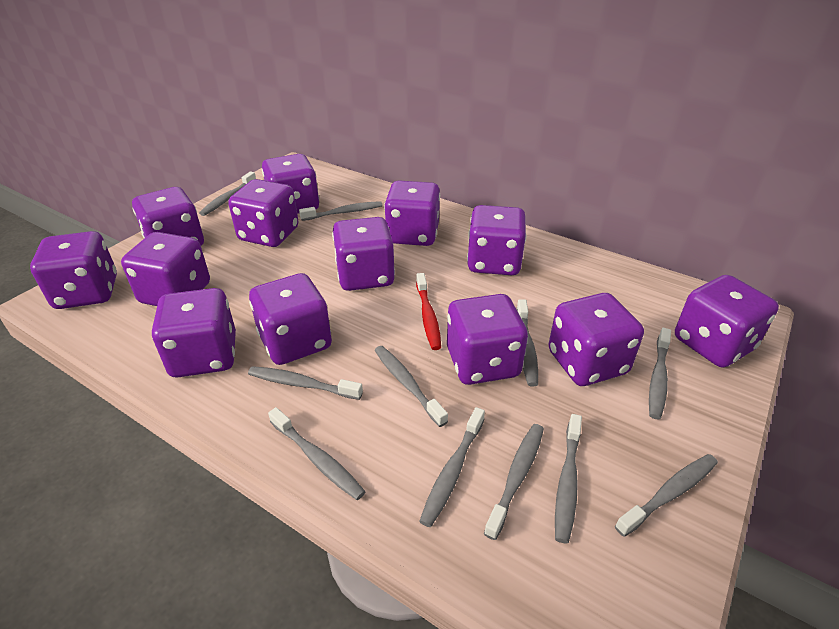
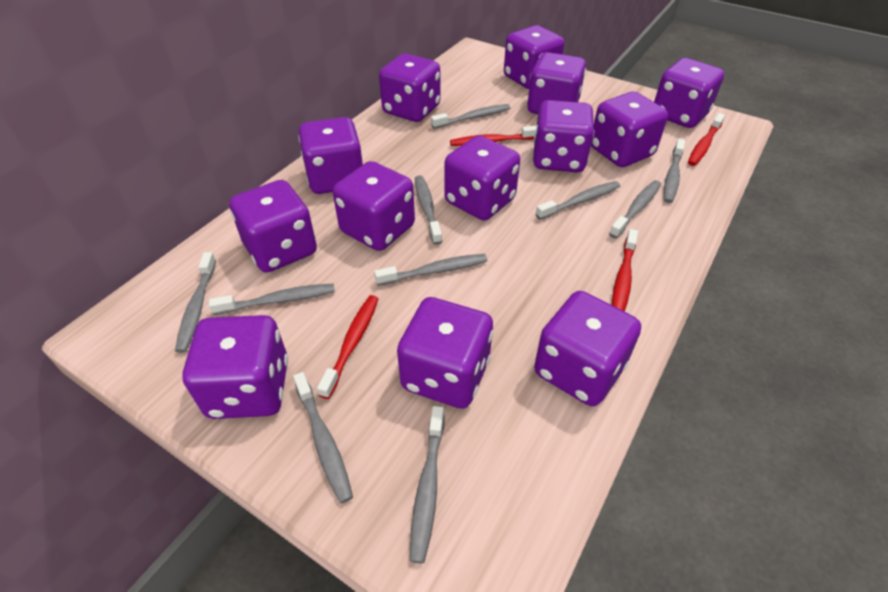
grey toothbrush: [199,171,256,216] [248,366,363,400] [268,407,366,500] [299,201,383,221] [375,346,448,427] [419,407,485,527] [484,424,544,540] [517,299,538,387] [555,414,582,544] [615,454,718,537] [649,328,671,419] = 11 -> [175,252,216,353] [209,283,335,315] [293,372,353,503] [374,254,487,286] [410,406,445,563] [415,175,442,245] [431,104,510,129] [536,181,620,220] [609,180,661,238] [664,139,685,203] = 10
red toothbrush: [416,273,441,350] = 1 -> [317,295,379,399] [450,126,537,146] [612,229,638,312] [688,113,725,166] = 4

